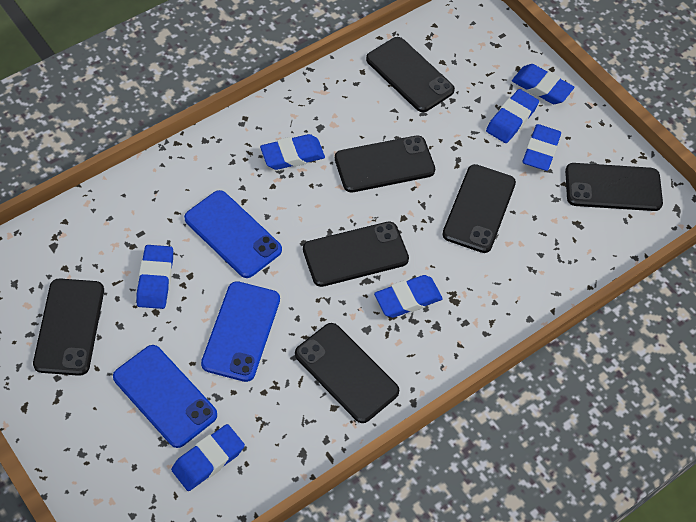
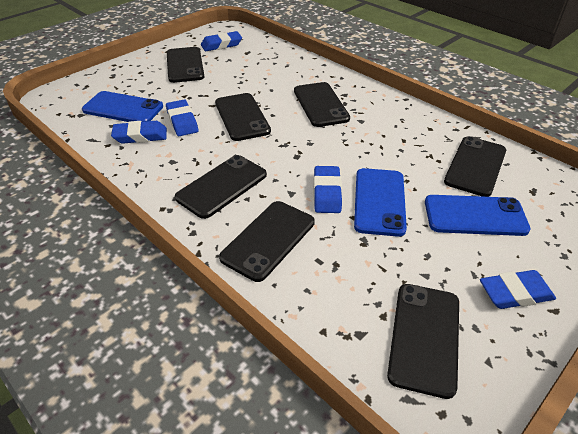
blue eraser: [136,245,173,309] [171,424,245,491] [260,134,325,170] [374,275,443,318] [486,89,539,143] [512,64,574,104] [523,124,561,171] = 7 -> [111,121,167,144] [166,100,198,136] [201,31,242,51] [314,166,342,213] [480,270,556,309] = 5

